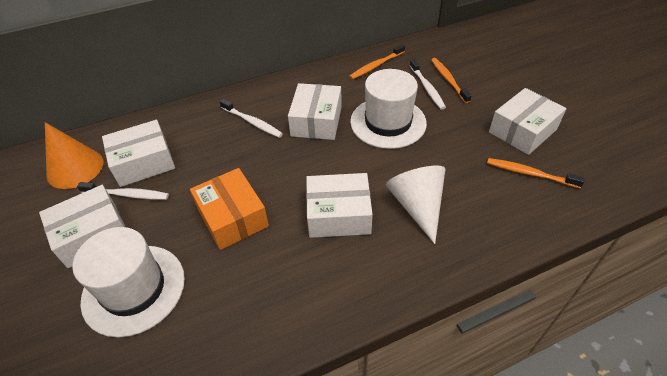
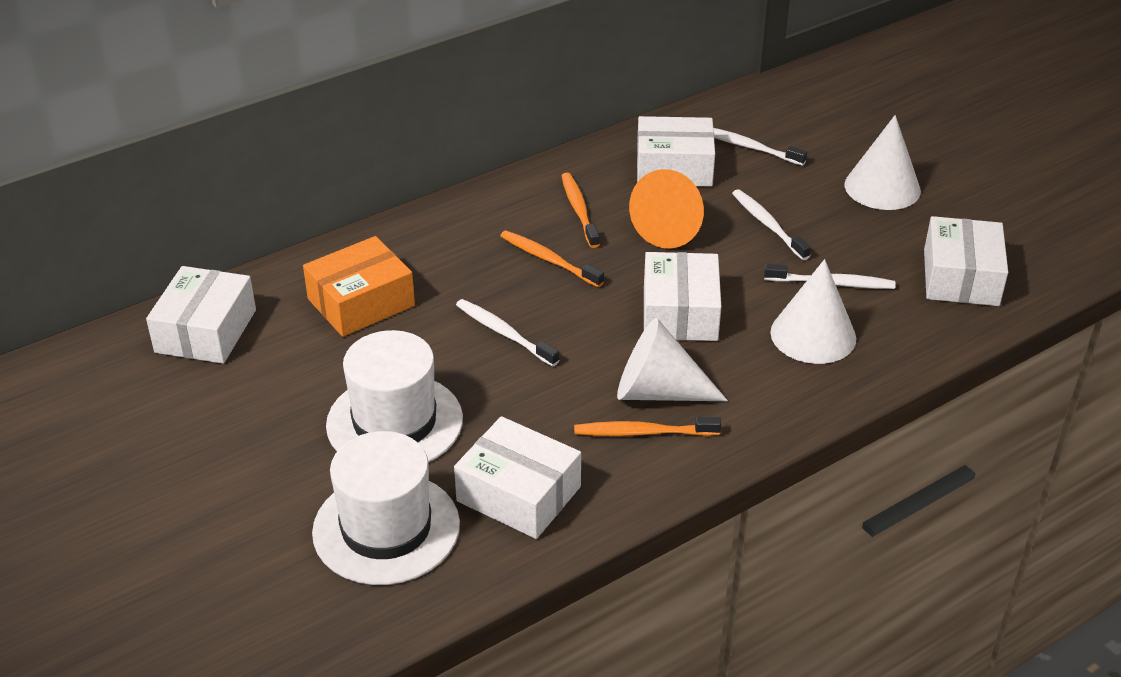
white cone: [386,166,446,244] = 1 -> [617,318,728,401] [770,259,856,364] [845,115,921,210] = 3
white toothbrush: [77,182,169,200] [220,99,283,138] [410,59,446,110] = 3 -> [456,299,559,367] [713,128,807,166] [732,189,811,260] [764,264,896,289] = 4

